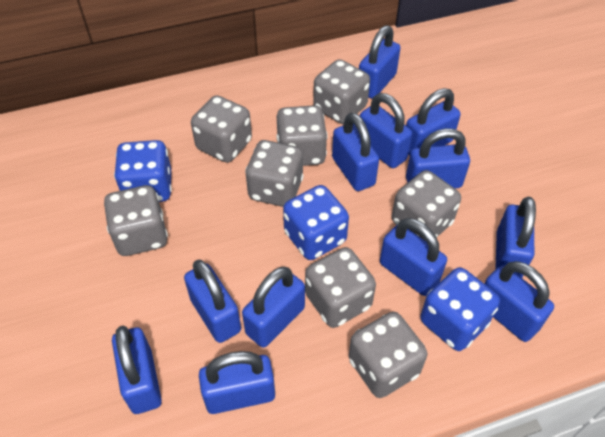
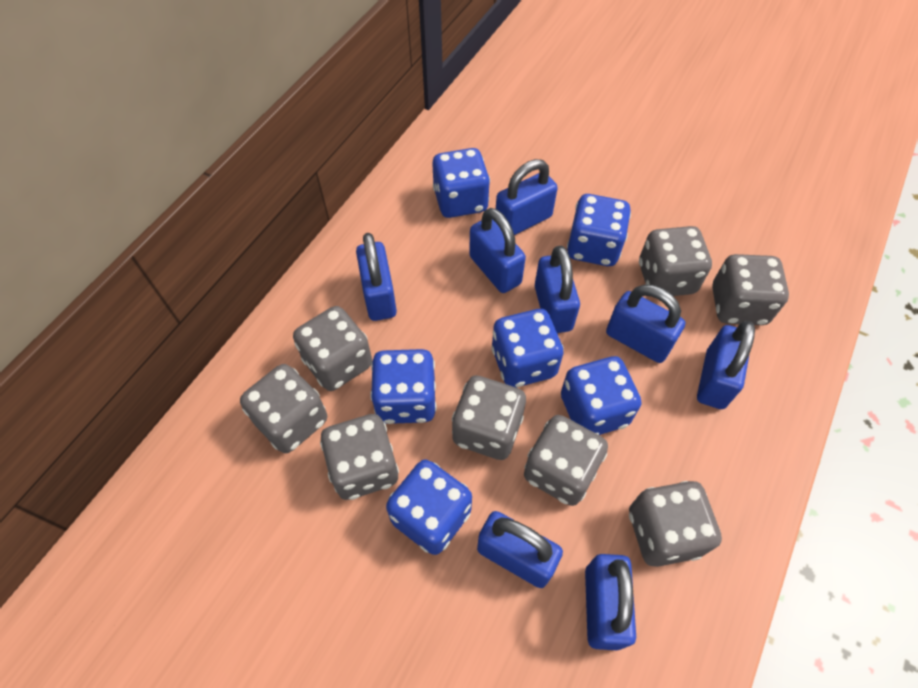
blue dice: [114,140,172,202] [283,185,349,260] [420,267,500,351] = 3 -> [370,349,437,424] [386,460,472,555] [432,148,490,218] [491,309,564,388] [561,356,641,435] [567,194,631,266] = 6
blue padlock: [112,326,162,414] [184,260,241,343] [199,351,275,414] [242,267,305,348] [332,113,379,191] [359,25,400,99] [360,93,412,168] [380,218,447,296] [406,88,461,155] [406,128,470,188] [484,261,554,342] [495,197,536,278] = 12 -> [356,233,397,321] [469,208,526,293] [477,511,563,588] [496,159,558,235] [535,246,580,333] [585,554,636,650] [606,285,686,363] [697,321,755,409] = 8

